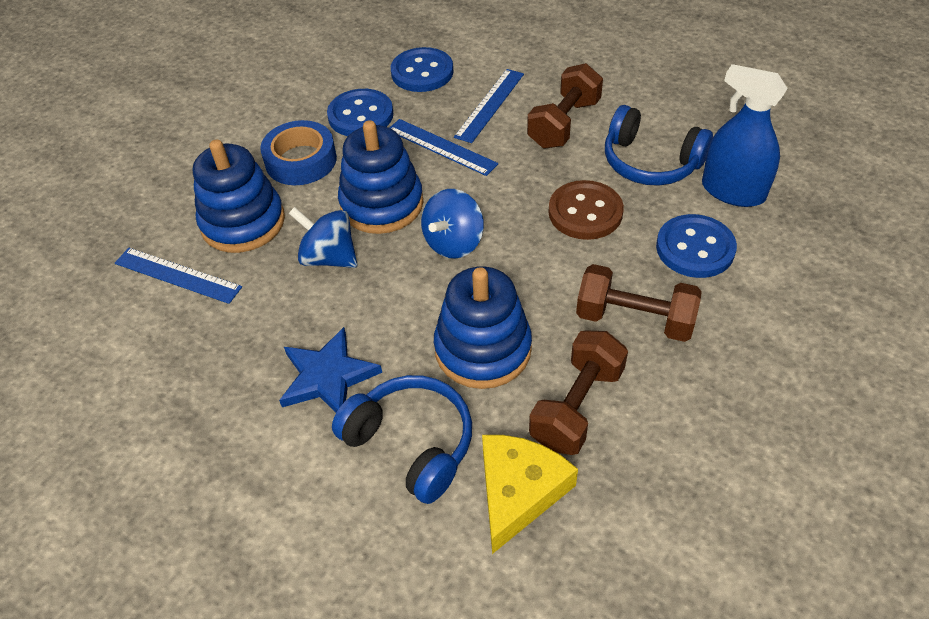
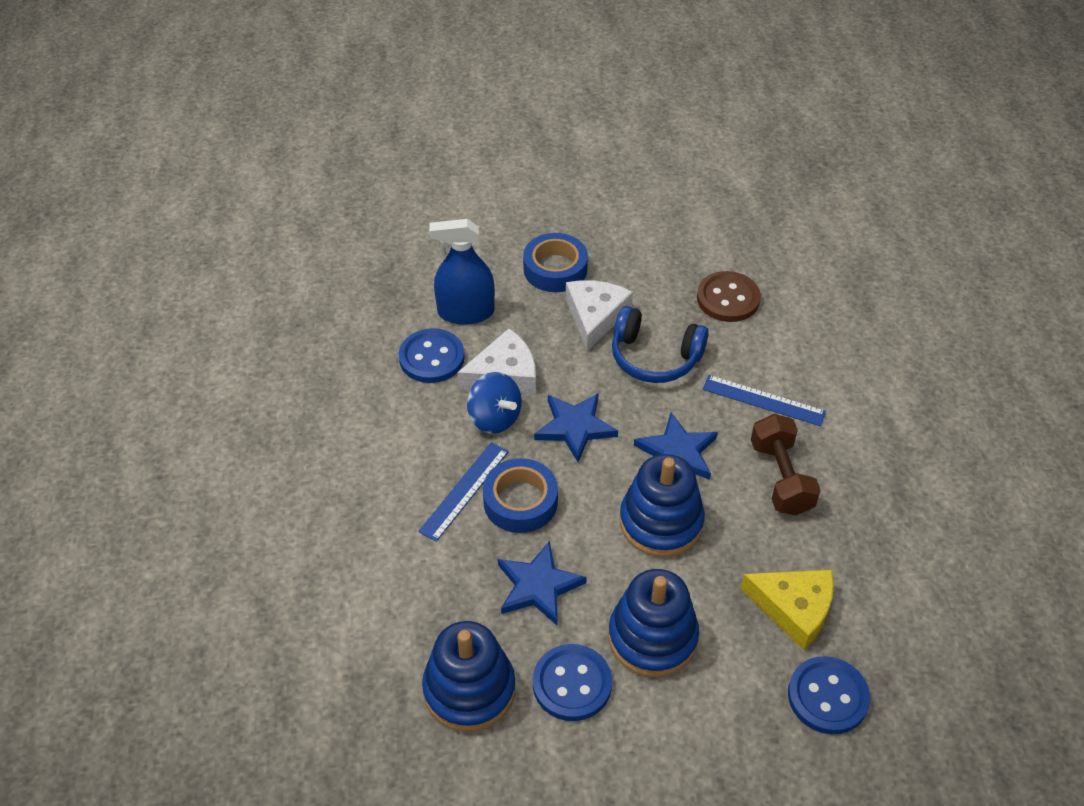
blue headphones: [332,375,472,504] [605,105,713,186] = 2 -> [612,306,709,383] = 1
blue ruler: [115,248,242,304] [389,119,498,176] [454,69,524,143] = 3 -> [418,442,509,542] [703,375,826,426] = 2
blue spinning top: [289,207,358,268] [421,189,484,258] = 2 -> [467,372,522,434] = 1
blue star: [279,327,382,413] = 1 -> [498,541,587,625] [534,393,618,462] [634,413,718,480] = 3
blue tape: [260,120,337,185] = 1 -> [483,458,558,533] [523,233,588,292] = 2
brown dumbbell: [527,63,603,149] [529,330,628,455] [576,264,702,342] = 3 -> [751,414,821,515] = 1
white cheese: none = 0 -> [457,328,536,394] [566,280,633,351] = 2

